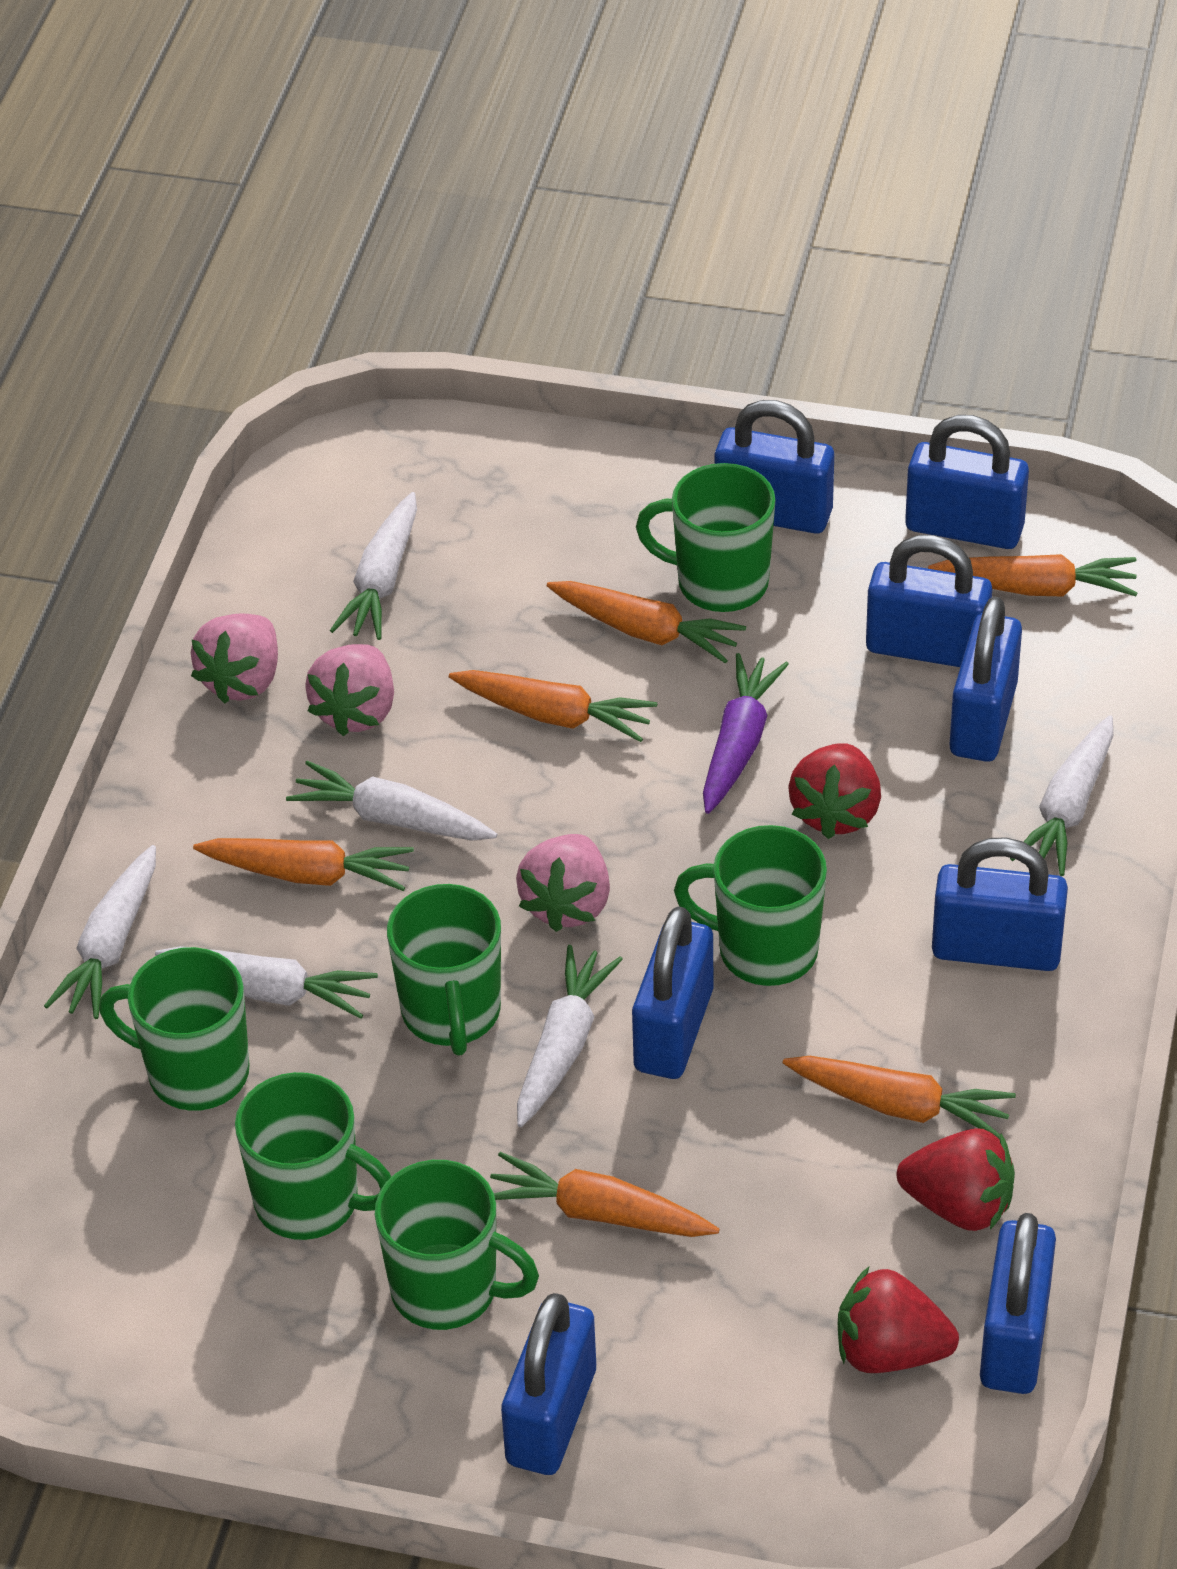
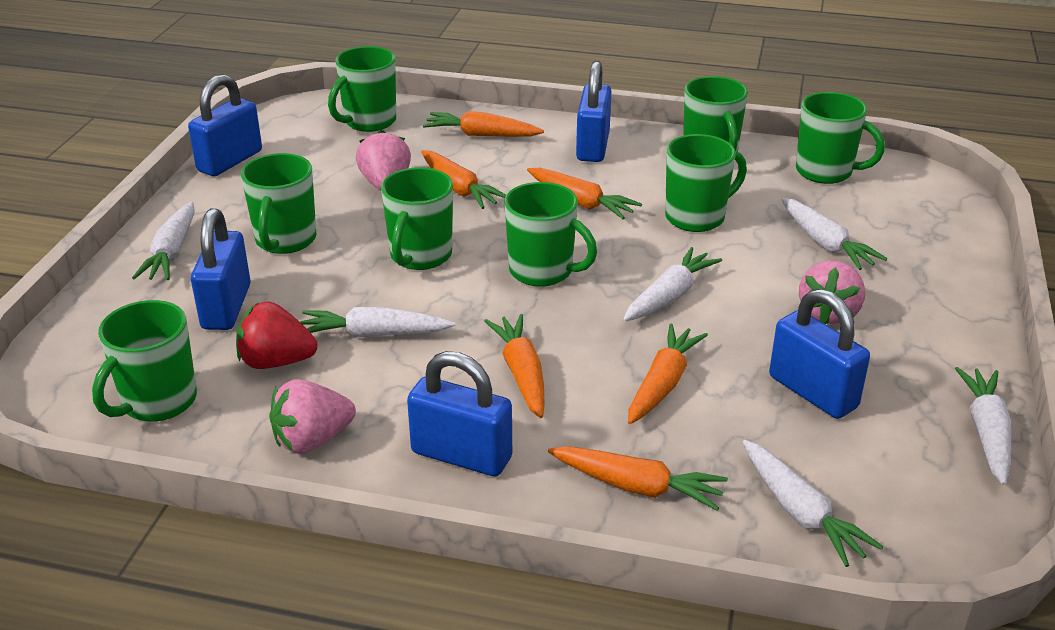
blue padlock: [501,1293,596,1475] [632,906,713,1079] [714,400,834,534] [866,535,992,667] [905,415,1029,549] [932,838,1068,971] [950,597,1022,762] [980,1213,1056,1394] = 8 -> [188,74,262,176] [191,208,251,330] [407,351,512,476] [576,61,611,162] [769,289,870,419] = 5
green mug: [99,947,249,1111] [235,1072,391,1240] [375,1160,539,1330] [387,884,501,1056] [636,463,775,612] [674,825,827,986] = 6 -> [92,300,197,422] [241,153,316,254] [328,46,396,132] [381,167,453,270] [505,182,597,287] [665,134,747,232] [683,76,748,152] [796,92,885,184] = 8
purple carrot: [703,653,789,814] = 1 -> none = 0
red strawberry: [788,743,881,839] [838,1267,959,1373] [897,1128,1015,1231] = 3 -> [236,302,317,369] = 1

